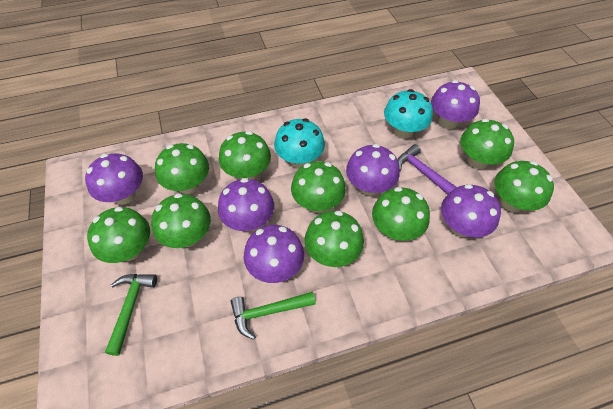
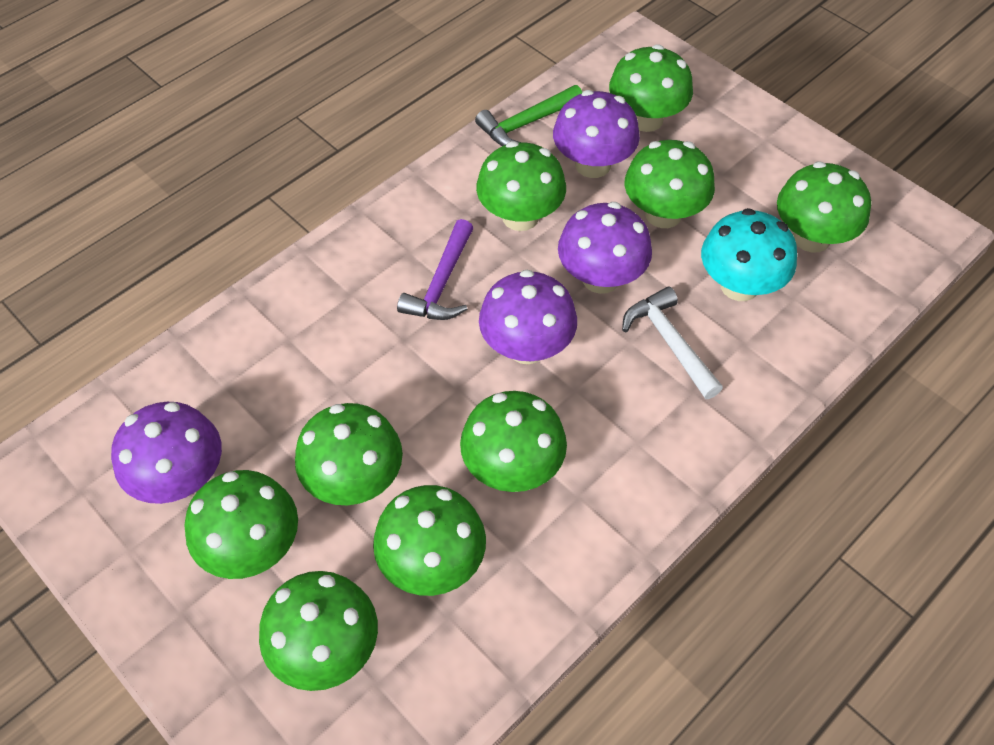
green hammer: [105,274,157,356] [231,292,316,340] = 2 -> [475,85,582,146] = 1
purple mushroom: [85,153,143,204] [218,178,274,231] [244,225,304,283] [346,144,400,196] [431,80,480,129] [441,184,501,238] = 6 -> [111,402,222,504] [479,270,577,364] [553,90,640,178] [558,202,652,294] = 4
turquoise mushroom: [274,118,325,168] [384,89,433,138] = 2 -> [701,208,797,301] = 1
white hammer: none = 0 -> [622,286,723,399] = 1

